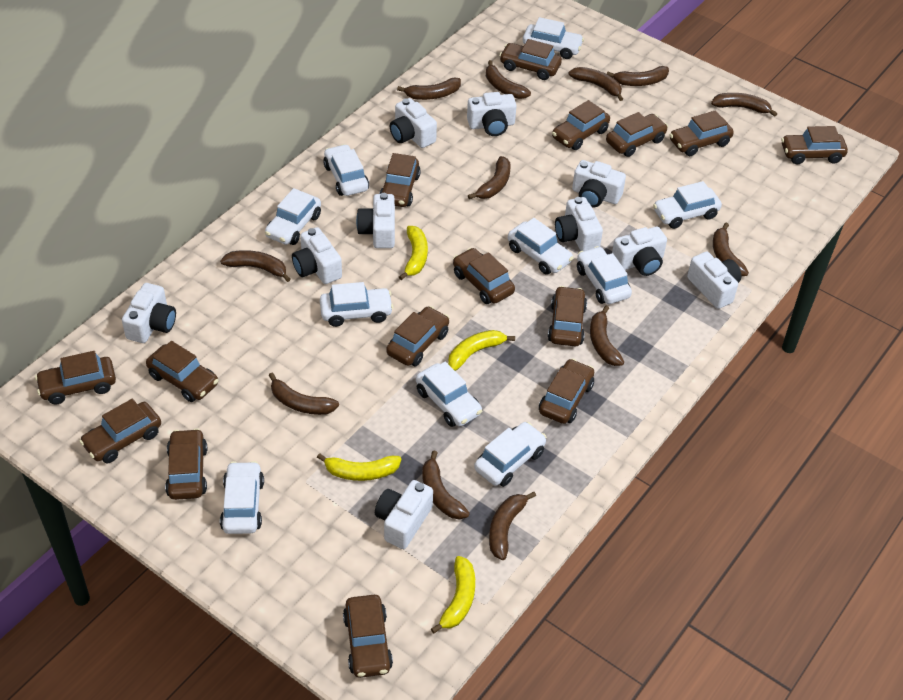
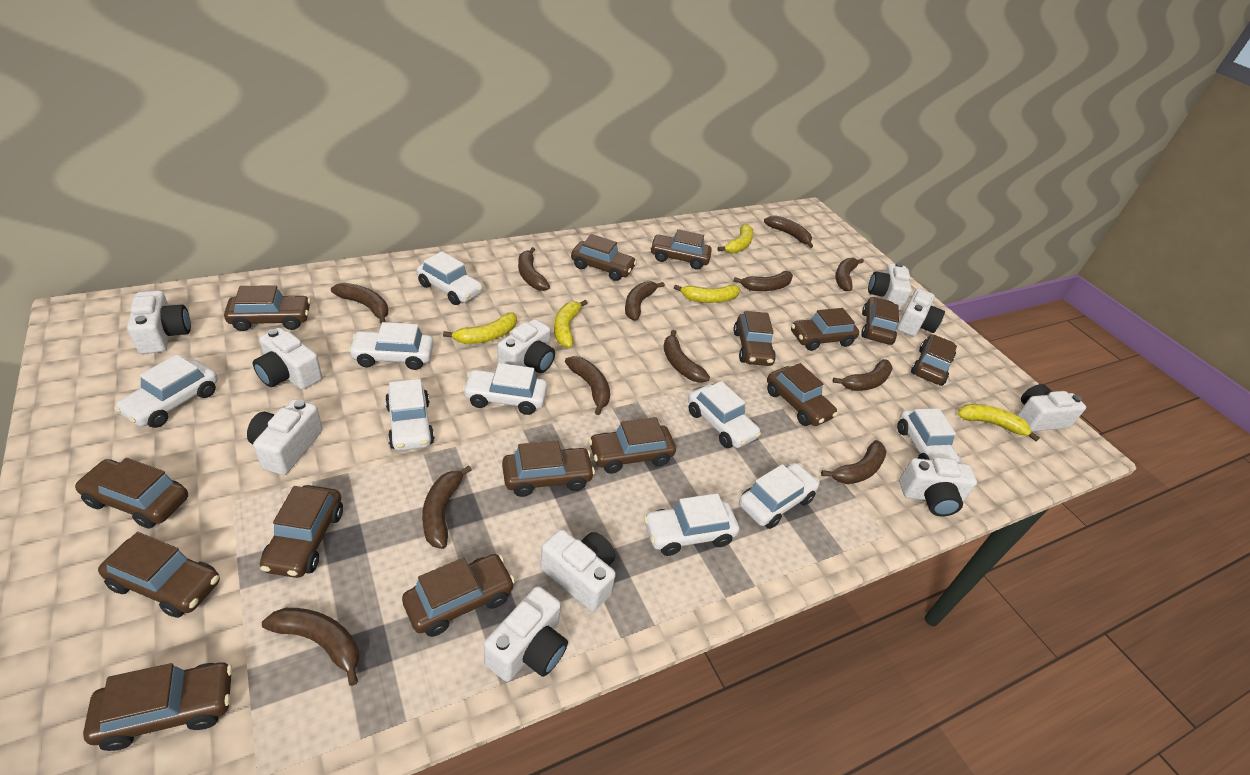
white car: [220,461,264,534] [265,188,321,245] [320,282,394,327] [323,144,369,196] [416,362,482,427] [474,422,547,487] [508,218,573,275] [523,17,584,59] [577,246,632,304] [653,181,722,229] = 10 -> [114,354,218,428] [348,322,433,370] [385,379,435,451] [416,251,483,305] [462,363,547,415] [644,493,739,556] [688,381,761,448] [739,463,820,529] [897,408,963,464] = 9
yellow banana: [317,453,401,481] [399,226,428,280] [431,556,475,634] [448,330,515,371] = 4 -> [443,312,517,344] [554,300,587,348] [674,284,740,303] [717,224,753,254] [958,404,1040,441] = 5

